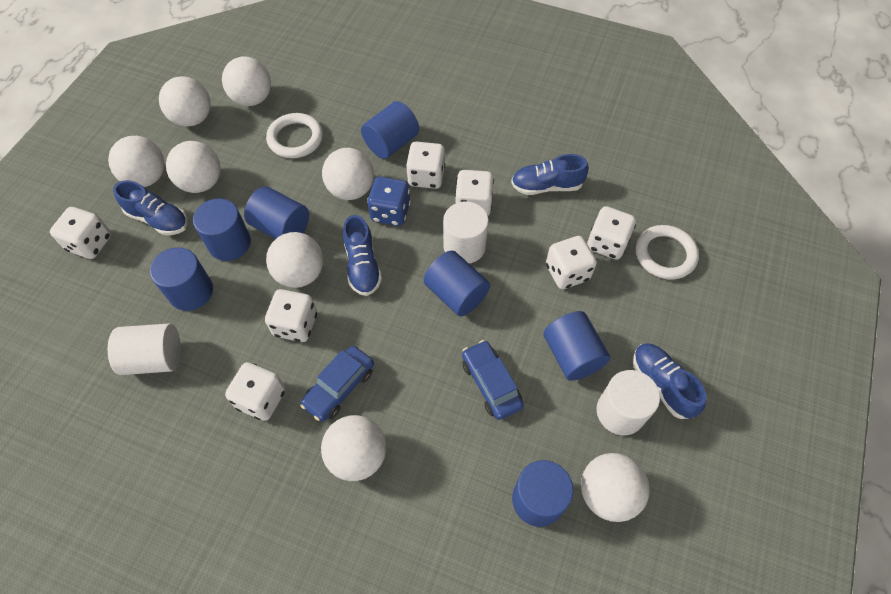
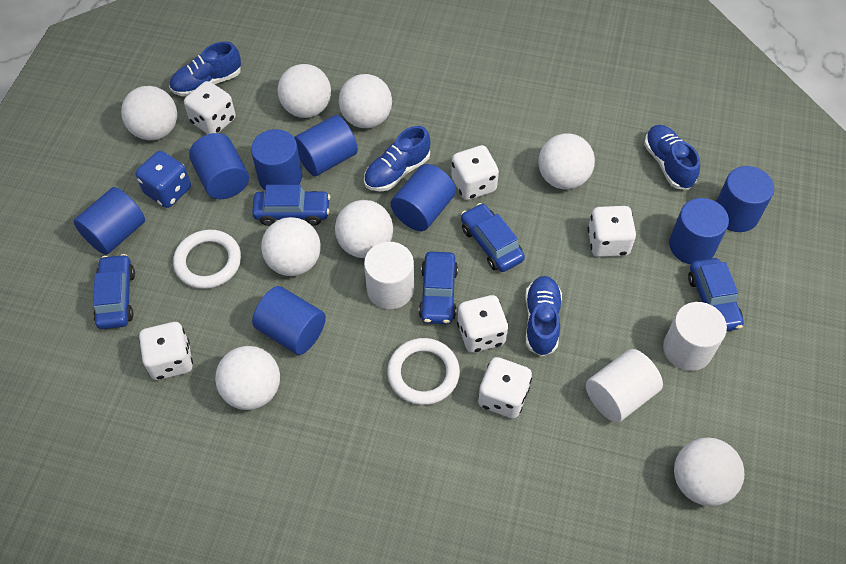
blue car: [300,346,374,421] [462,340,524,420] = 2 -> [93,254,135,329] [252,185,330,226] [419,252,458,324] [461,203,525,272] [688,258,744,331] = 5
blue cylinder: [150,247,213,311] [193,198,251,261] [244,186,309,239] [361,101,419,159] [424,250,490,316] [512,460,573,527] [543,311,610,381] = 7 -> [73,187,145,255] [189,133,249,199] [251,129,302,190] [252,286,326,355] [294,115,358,176] [391,164,456,231] [669,198,729,264] [716,166,774,232] = 8
white dice: [50,207,111,259] [225,362,286,421] [265,289,317,342] [406,141,445,189] [455,170,494,216] [546,236,597,289] [587,206,636,260] = 7 -> [139,322,193,380] [184,81,236,134] [451,145,499,200] [457,295,508,353] [478,357,532,418] [588,206,636,257] = 6

